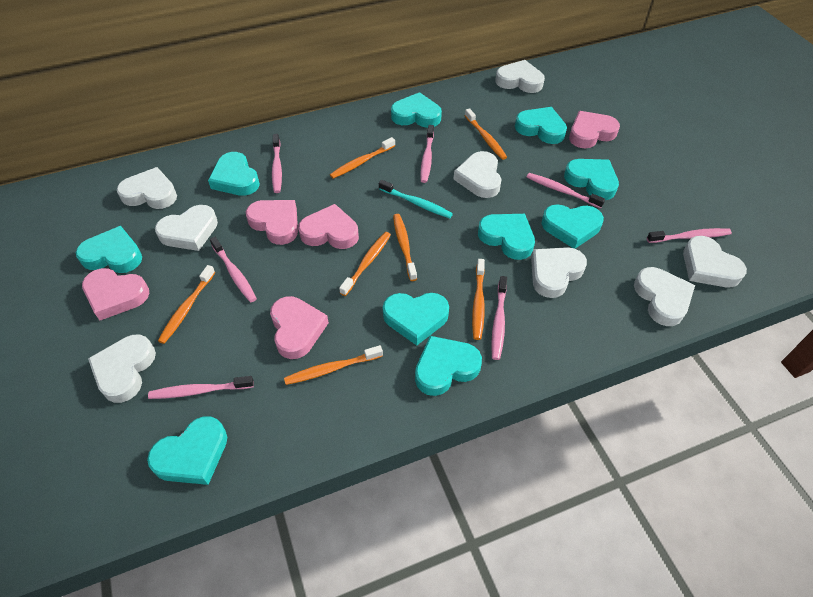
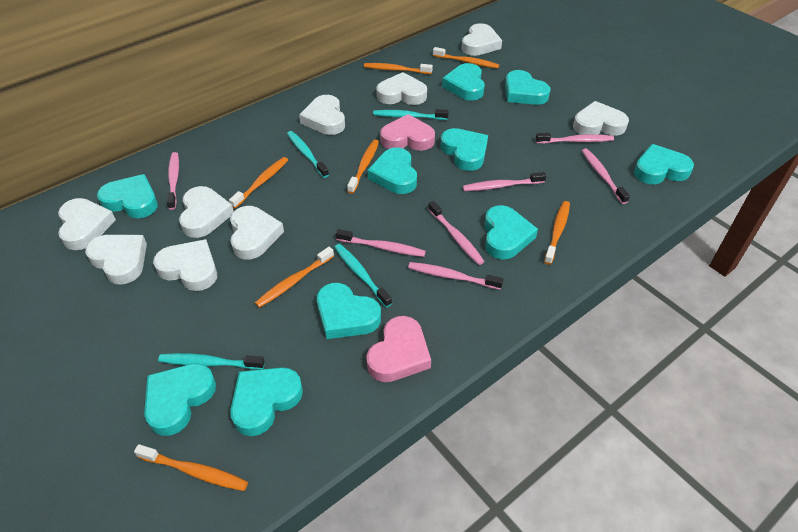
pink heart: [82,268,149,320] [246,200,298,245] [270,296,329,359] [298,204,359,249] [569,111,620,149] = 5 -> [366,316,431,382] [380,114,435,151] = 2
turquoise toothbrush: [379,180,453,218] = 1 -> [158,353,265,369] [287,131,329,178] [334,244,392,308] [373,109,449,120] = 4
white heart: [88,335,156,403] [117,167,177,209] [155,205,218,251] [454,151,501,198] [495,60,545,93] [531,247,587,298] [634,267,695,326] [683,236,747,287] = 8 -> [58,198,116,250] [85,235,147,285] [153,239,217,291] [179,186,234,238] [230,206,284,259] [299,95,345,135] [376,72,427,105] [461,23,502,56] [573,101,629,136] = 9

